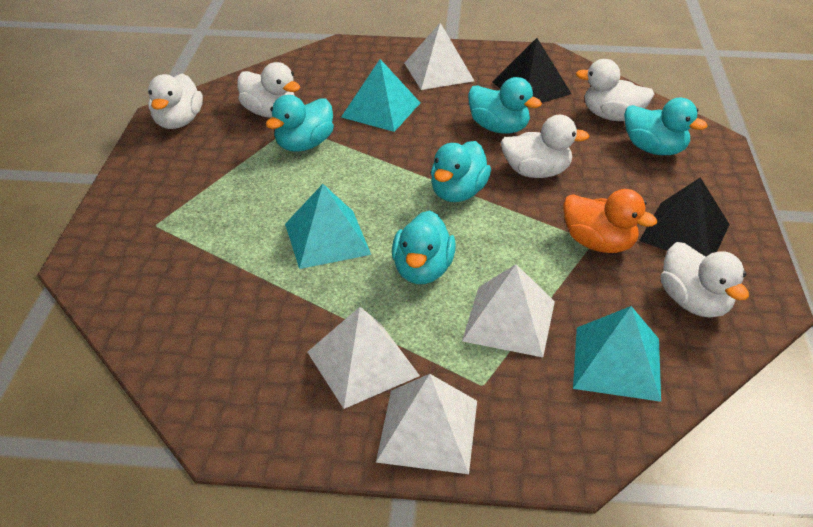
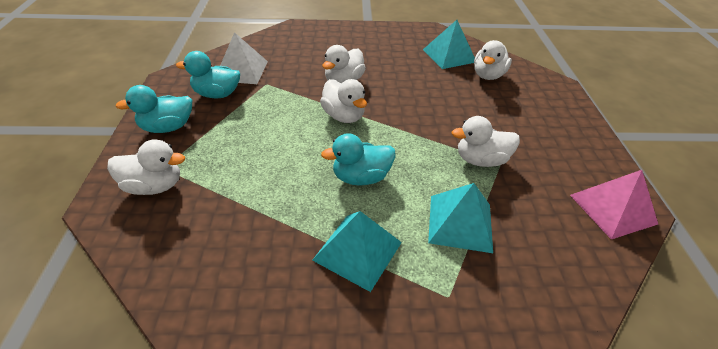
black pyramid: [492,38,571,103] [639,177,730,257] = 2 -> none = 0
orange duck: [563,189,657,253] = 1 -> none = 0
pink pyramid: none = 0 -> [570,170,658,239] = 1
turquoise duck: [266,95,334,152] [392,211,456,284] [431,141,491,202] [468,77,542,134] [624,98,708,155] = 5 -> [116,85,192,133] [176,51,240,98] [321,133,396,186] = 3
white pyramid: [307,307,420,409] [376,374,477,474] [404,23,474,90] [462,264,555,357] = 4 -> [220,32,268,84] = 1

